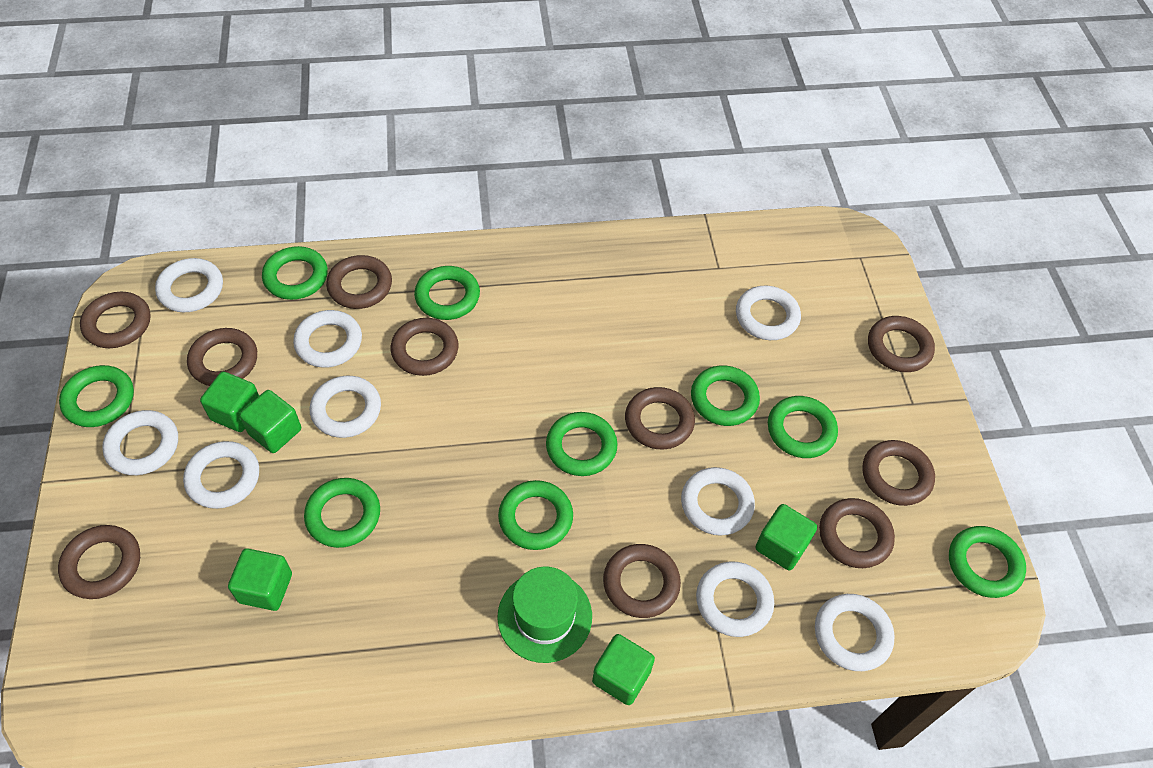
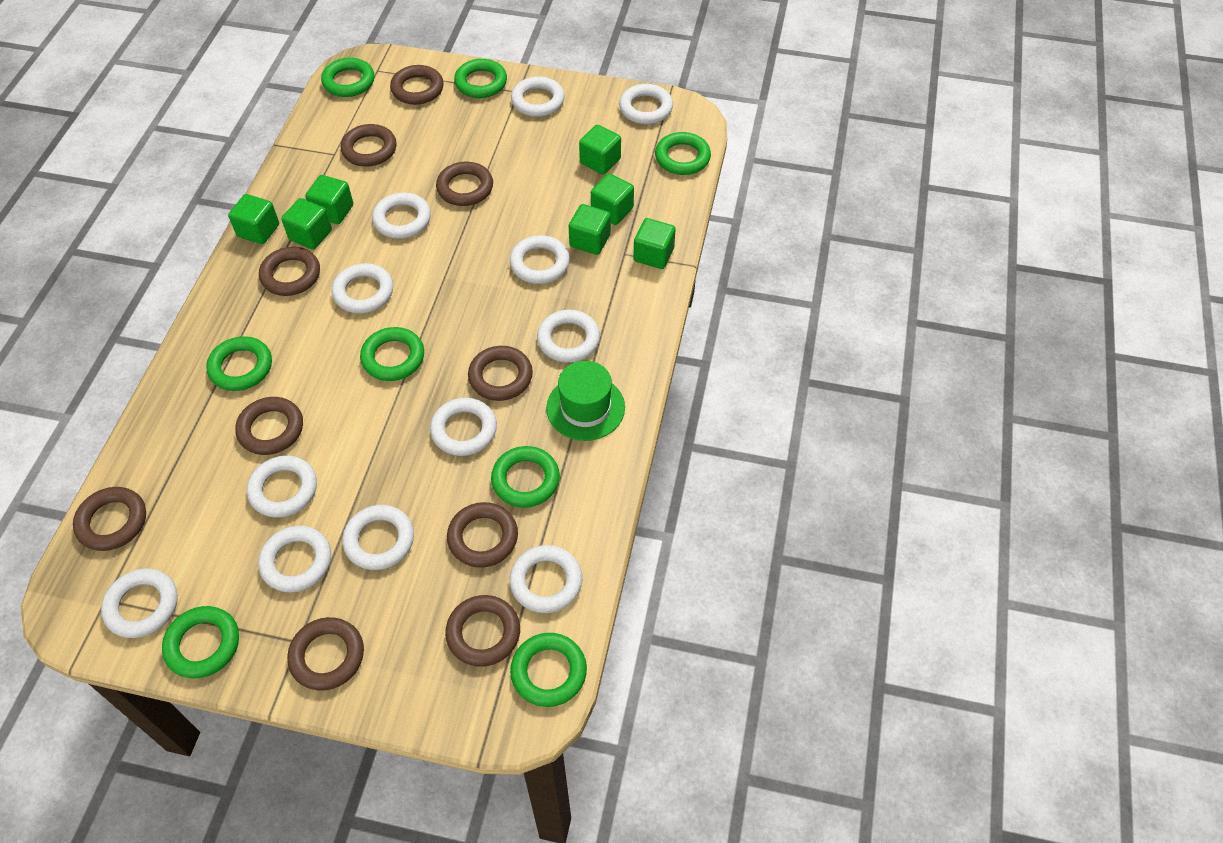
green cube: [200,372,259,432] [228,548,292,611] [239,390,301,453] [592,634,655,705] [756,504,817,570] = 5 -> [228,194,279,244] [281,198,332,250] [305,175,353,224] [569,204,611,255] [579,125,621,175] [591,173,634,225] [633,218,676,269] = 7
green ring: [59,365,134,427] [262,246,328,300] [304,478,380,548] [414,266,480,320] [498,480,573,550] [546,412,617,476] [691,365,760,426] [768,396,838,458] [949,526,1026,598] = 9 -> [162,606,239,678] [206,336,272,391] [321,58,375,97] [360,327,424,381] [454,59,507,98] [491,446,560,508] [510,633,587,707] [655,132,711,175] = 8
white ring: [102,410,178,475] [155,258,223,312] [183,441,259,509] [293,310,362,368] [309,376,381,438] [681,467,755,536] [696,562,774,637] [736,286,801,340] [815,594,895,671] = 9 -> [101,568,178,638] [247,456,317,518] [258,526,331,592] [332,263,393,314] [342,505,414,570] [372,192,431,239] [430,398,497,456] [510,235,570,284] [510,545,582,613] [511,76,565,117] [537,310,600,363] [619,84,673,124] = 12

